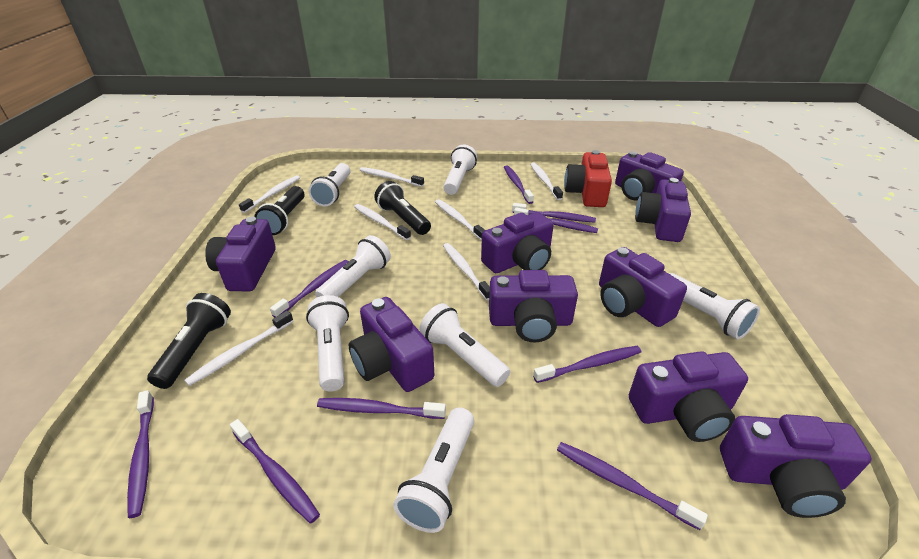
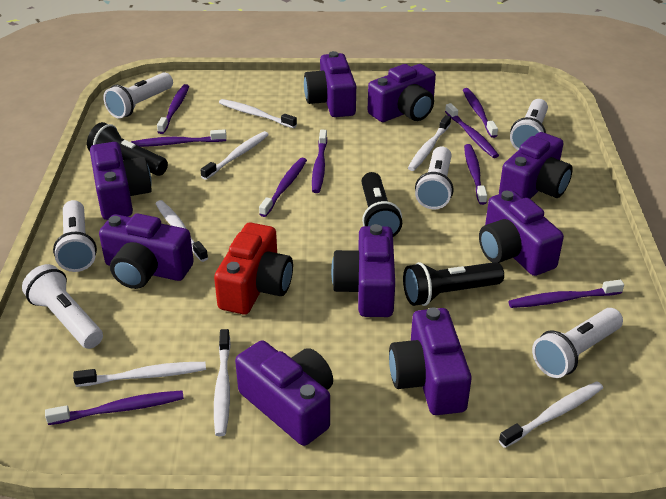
white flashlight: [306,295,349,391] [309,163,351,206] [315,235,391,297] [393,407,474,533] [420,303,511,387] [443,145,477,195] [669,273,760,339] = 7 -> [22,264,103,349] [53,200,97,272] [103,72,173,118] [415,147,453,209] [510,99,548,150] [532,308,623,378] = 6

